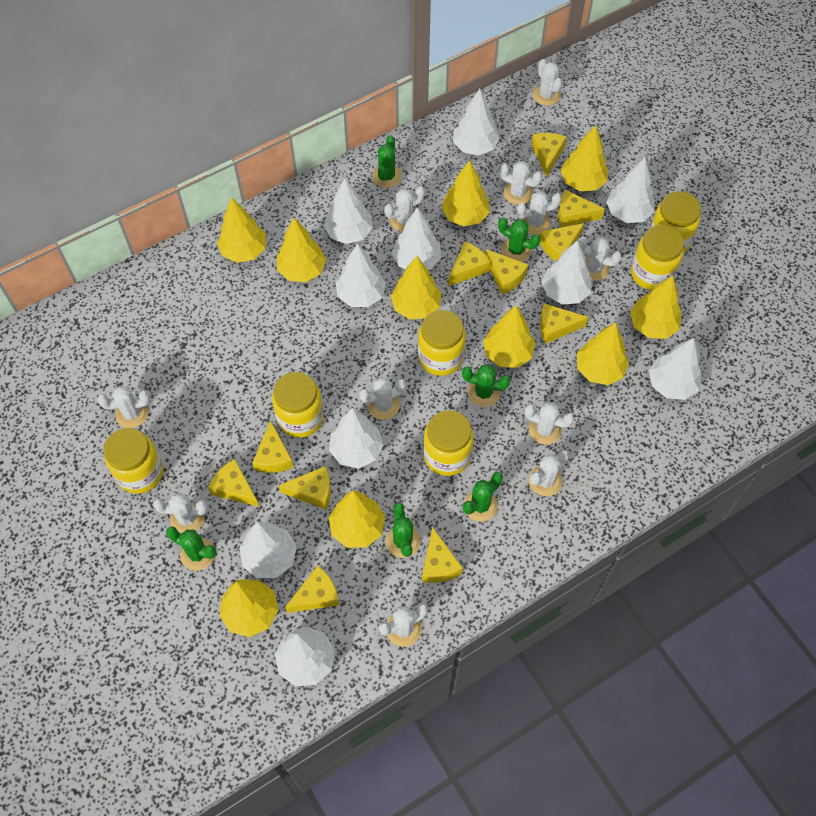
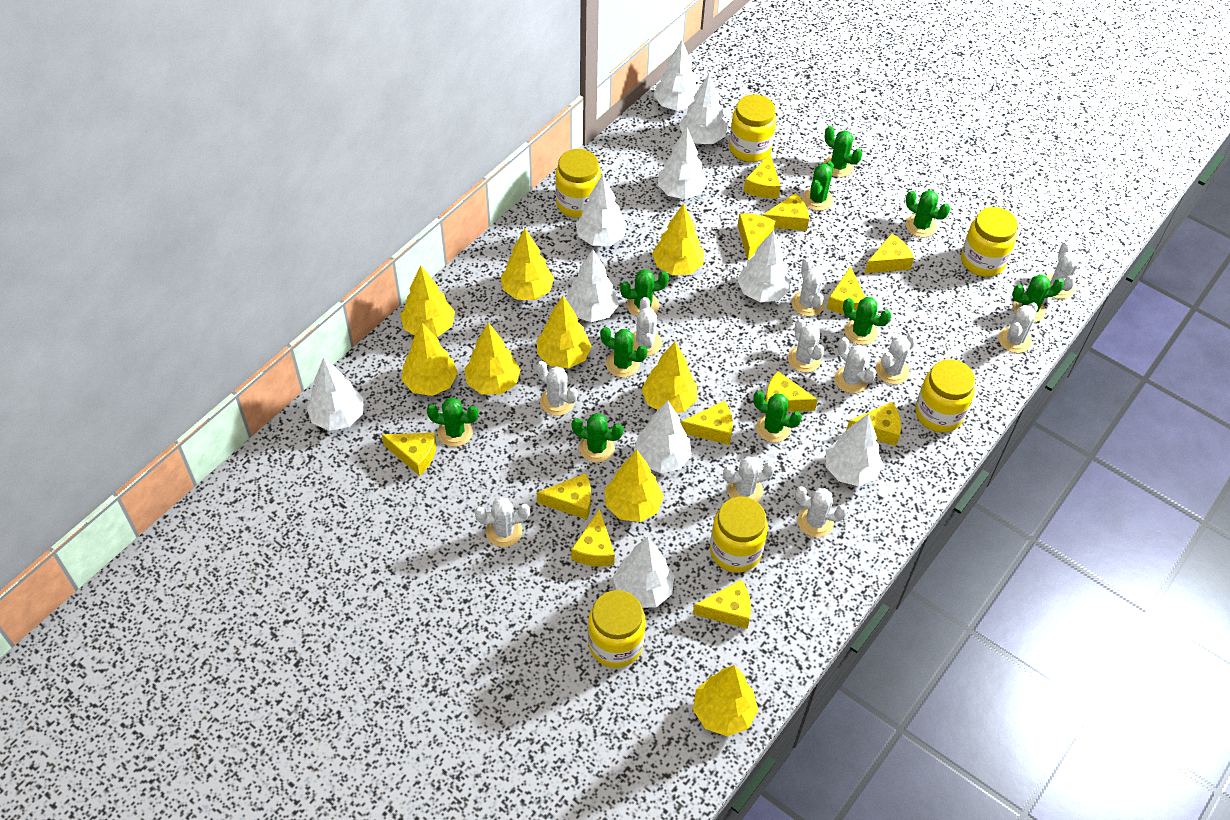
green cactus: [166,527,216,571] [372,135,402,188] [386,502,421,558] [462,364,510,407] [463,472,503,522] [498,217,541,262] = 6 -> [427,397,479,447] [572,413,623,463] [600,327,648,378] [620,269,669,316] [753,391,802,442] [802,161,834,211] [823,126,862,177] [843,297,891,345] [906,190,950,237] [1012,274,1064,322] = 10
yellow cheese: [208,459,259,506] [252,420,293,473] [279,466,331,510] [285,565,339,613] [422,527,463,583] [448,241,491,286] [485,249,528,294] [531,133,567,177] [540,223,584,261] [540,304,589,344] [558,190,604,227] = 11 -> [382,433,437,476] [537,473,591,520] [571,509,615,566] [681,401,733,445] [693,580,751,629] [738,213,775,260] [744,154,781,198] [762,193,809,231] [765,371,818,412] [826,266,865,314] [846,402,901,446] [865,233,914,273] = 12
yellow tree: [217,197,266,263] [219,579,278,637] [277,218,326,282] [329,491,385,548] [391,256,441,319] [441,160,490,227] [483,306,535,368] [561,125,608,191] [577,322,629,385] [630,276,682,339] = 10 -> [400,266,455,337] [402,323,458,396] [464,322,521,395] [501,228,554,300] [537,296,592,368] [605,450,664,522] [641,342,697,413] [652,203,704,275] [693,665,758,736] = 9

